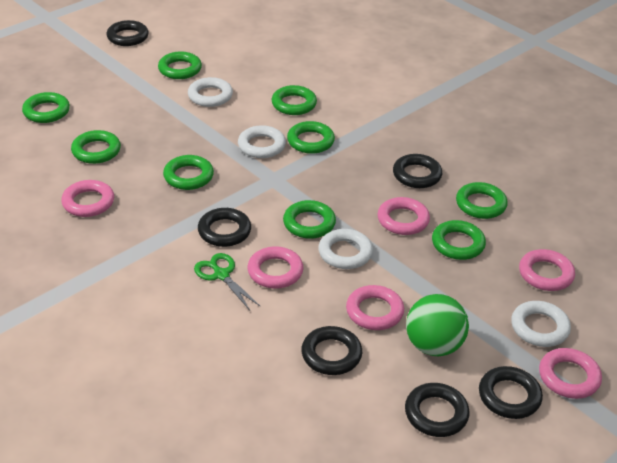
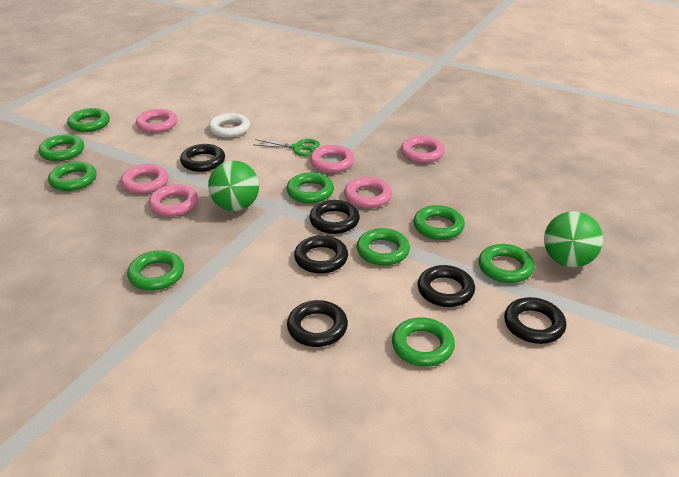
green ball: [406,294,469,356] = 1 -> [208,160,259,211] [544,211,603,267] = 2
white ring: [188,77,233,107] [238,125,286,158] [318,229,373,269] [511,301,571,347] = 4 -> [208,113,250,138] = 1

